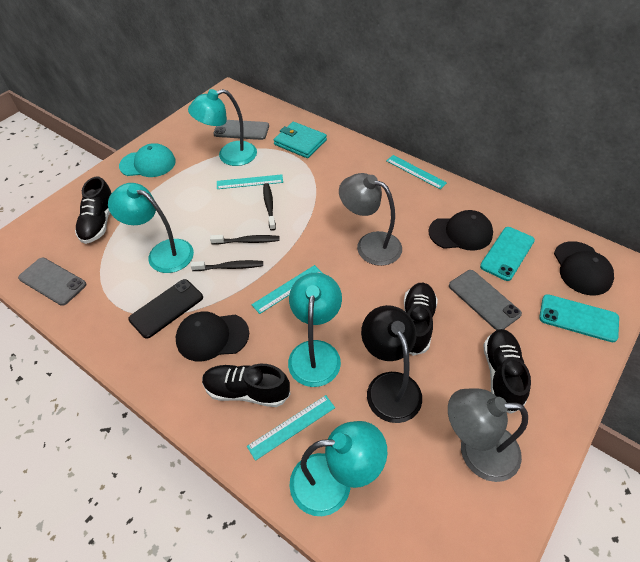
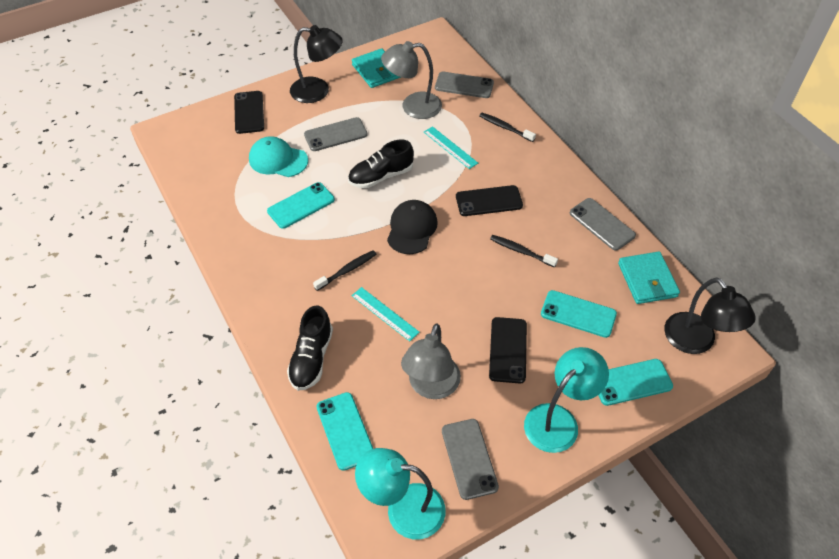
black cap: [176,312,249,361] [429,210,493,251] [554,241,614,295] = 3 -> [387,200,438,254] = 1
black lamp: [361,305,422,423] = 1 -> [290,25,343,103] [664,278,756,354] = 2
black phone: [128,279,203,339] = 1 -> [234,91,264,134] [456,185,523,216] [489,317,527,384] = 3
black shoe: [75,176,112,244] [202,364,291,407] [404,283,438,356] [483,329,531,414] = 4 -> [287,306,333,391] [348,139,414,188] = 2
grey phone: [18,258,87,306] [213,120,269,140] [449,270,522,330] = 3 -> [304,117,368,151] [435,72,494,98] [442,419,499,500] [570,198,636,251] = 4
turquoise lamp: [108,183,194,273] [188,89,257,166] [288,273,342,387] [289,421,387,516] = 4 -> [355,448,445,539] [524,347,609,453] = 2
turquoise phone: [480,227,535,281] [539,294,619,342] = 2 -> [267,182,335,229] [316,392,373,471] [541,290,617,338] [598,359,673,406] = 4
turquoise ruler: [217,174,283,189] [247,395,335,461] [251,265,322,314] [386,155,447,189] = 4 -> [352,287,420,342] [424,126,478,169] = 2
turquoise wallet: [274,122,327,158] = 1 -> [352,48,401,88] [618,251,680,304] = 2

